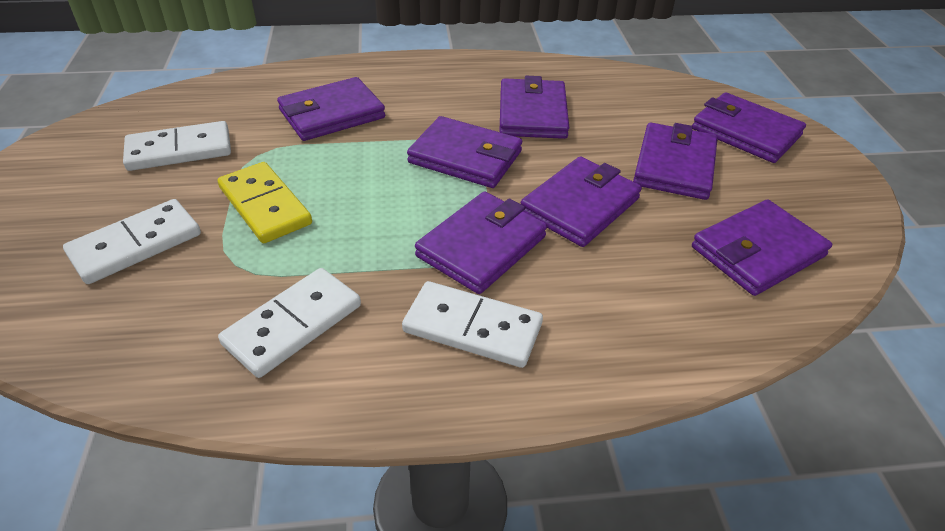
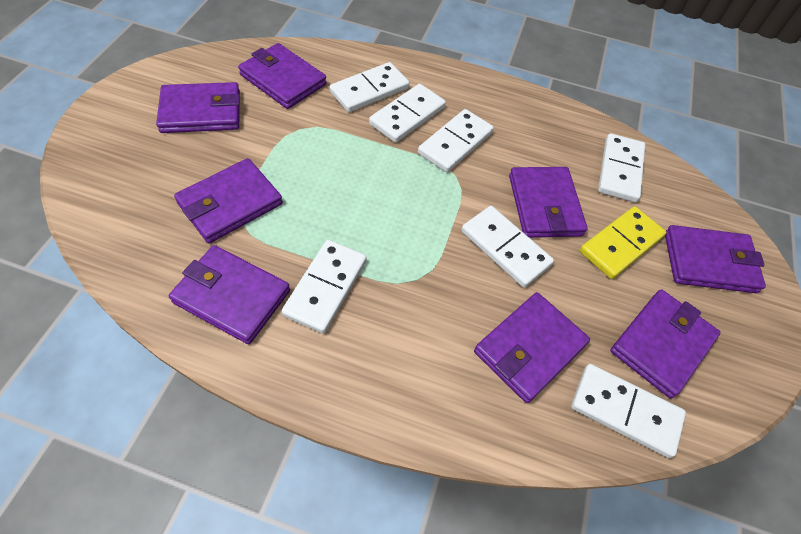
white domino: [63,199,201,284] [123,121,231,171] [218,268,361,378] [402,281,543,368] = 4 -> [281,240,367,334] [330,62,409,112] [369,84,446,143] [418,109,494,172] [461,206,554,288] [571,364,686,458] [598,133,646,202] = 7

